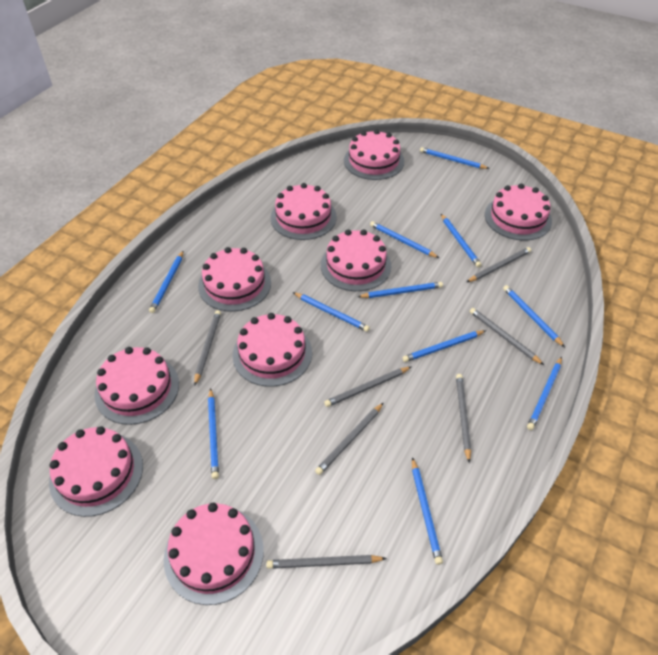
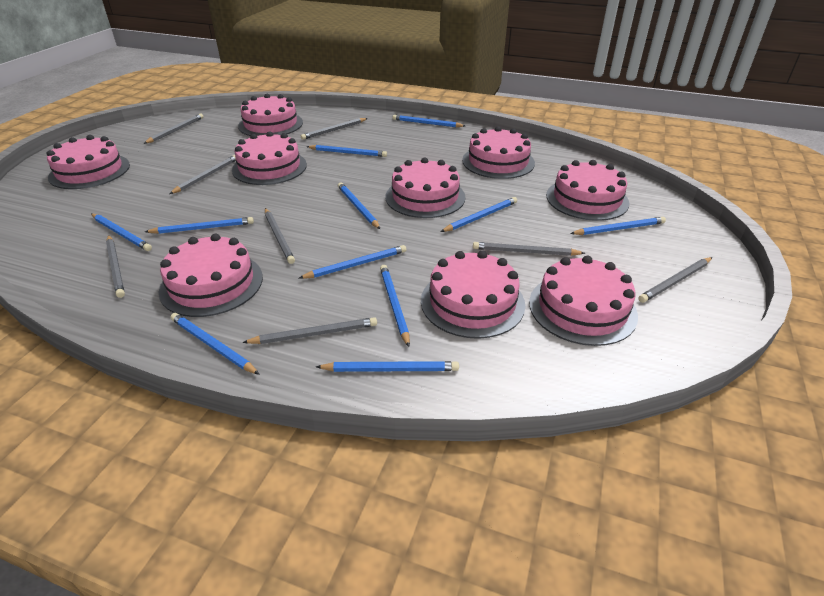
grey pencil: [194,310,221,386] [266,555,387,569] [315,403,383,475] [324,367,411,407] [456,374,471,463] [467,247,531,282] [470,308,544,365] = 7 -> [106,235,125,298] [143,114,203,144] [169,155,236,194] [242,317,377,344] [265,208,295,264] [301,118,368,140] [473,242,585,256] [638,257,712,303] = 8

